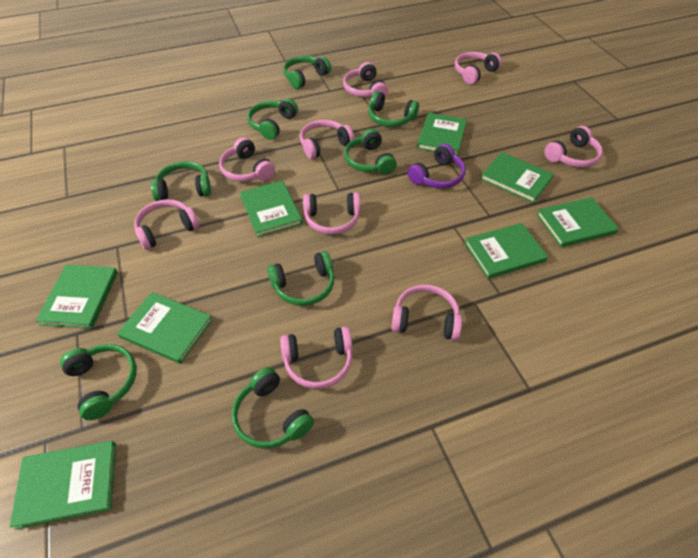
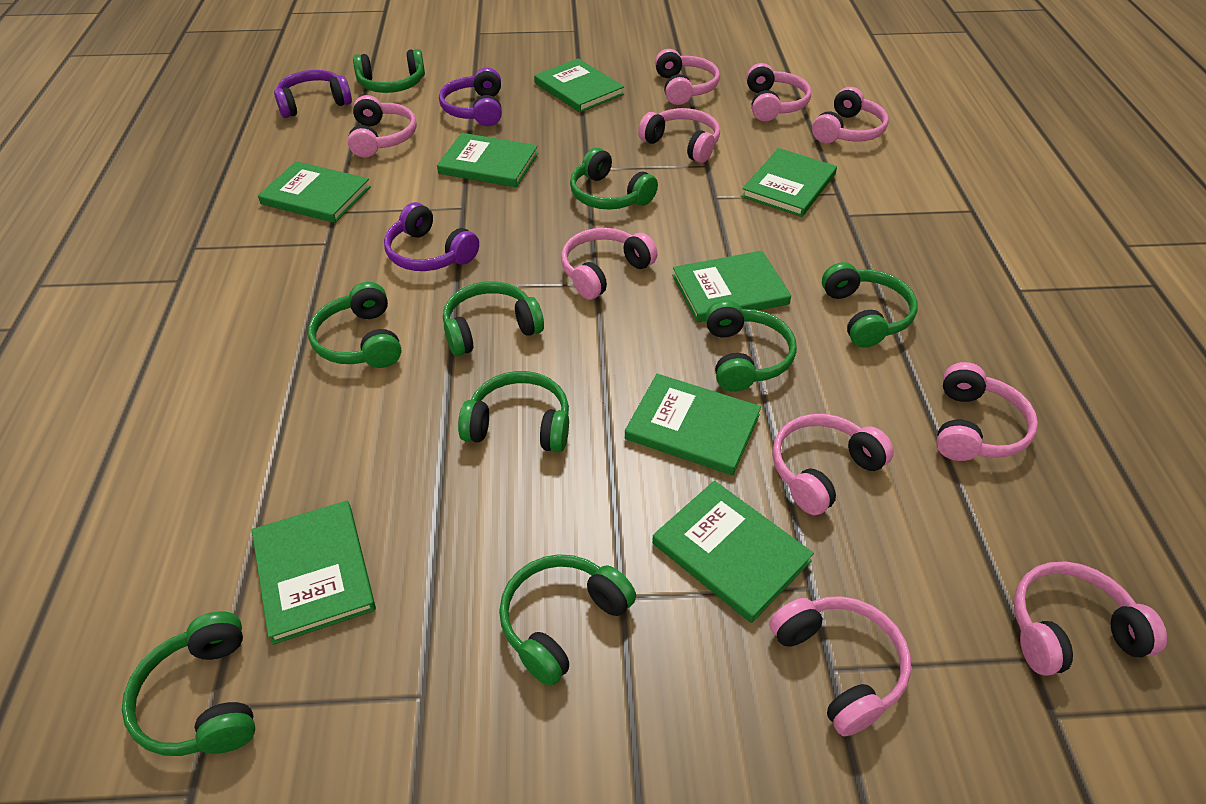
green headphones: [60,344,137,420] [151,161,211,201] [231,367,314,449] [247,98,298,140] [267,251,335,306] [283,56,331,89] [344,129,397,175] [368,91,419,127] = 8 -> [122,611,255,756] [308,282,401,368] [353,49,425,93] [443,281,544,356] [458,371,569,452] [499,554,636,686] [570,148,658,210] [706,300,797,392] [822,262,918,348] = 9
pink headphones: [134,199,199,250] [219,137,275,182] [280,327,353,389] [300,120,355,159] [303,192,360,235] [343,62,388,97] [391,285,462,341] [455,52,502,84] [544,126,603,167] = 9 -> [348,95,417,157] [561,228,657,300] [638,108,720,163] [655,49,720,105] [746,63,811,121] [769,596,911,736] [772,414,894,515] [812,87,889,143] [936,362,1038,461] [1013,562,1167,676] = 10
purple headphones: [407,144,465,189] = 1 -> [274,70,352,118] [384,202,479,271] [439,67,502,126] = 3

